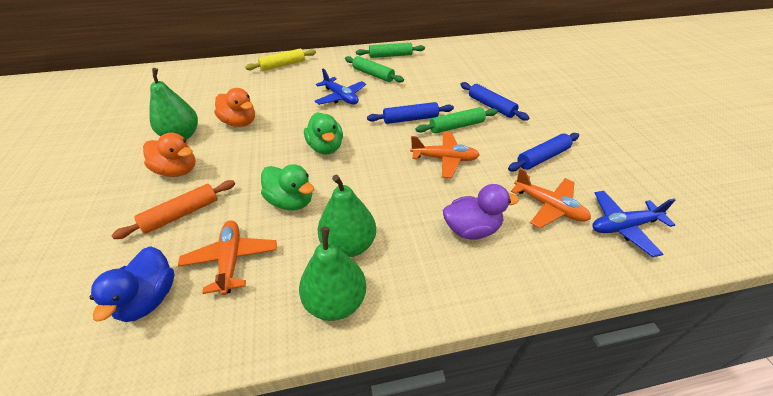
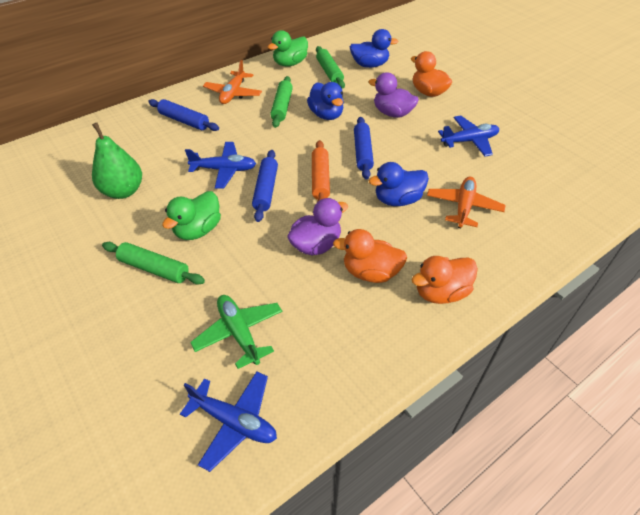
blue duck: [90,246,174,322] = 1 -> [307,82,344,120] [350,29,398,68] [369,162,429,206] = 3
blue plane: [315,69,366,105] [592,191,676,257] = 2 -> [180,371,277,472] [185,142,256,189] [438,116,499,157] = 3
green pear: [150,68,198,140] [299,227,366,321] [317,175,376,257] = 3 -> [92,123,142,199] = 1
green plane: none = 0 -> [190,295,282,369] = 1
orange duck: [143,133,196,177] [214,88,255,127] = 2 -> [333,229,407,283] [411,51,452,97] [412,256,478,304] = 3
orange plane: [178,220,277,295] [410,132,480,178] [511,168,591,228] = 3 -> [203,60,262,104] [427,177,505,229] = 2
purple duck: [443,184,519,240] = 1 -> [287,198,348,255] [368,72,419,118] = 2
yellow rolling pin: [245,48,316,71] = 1 -> none = 0

